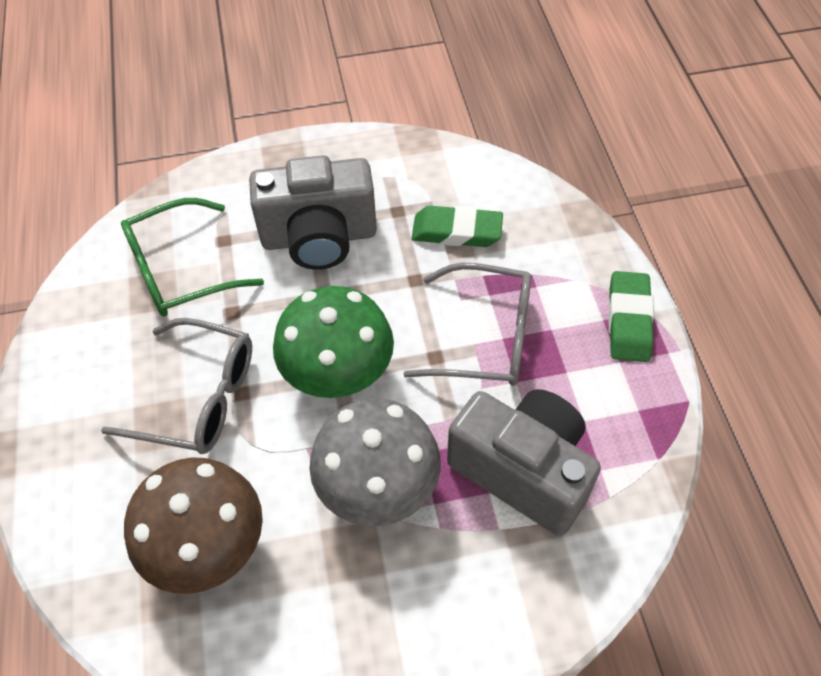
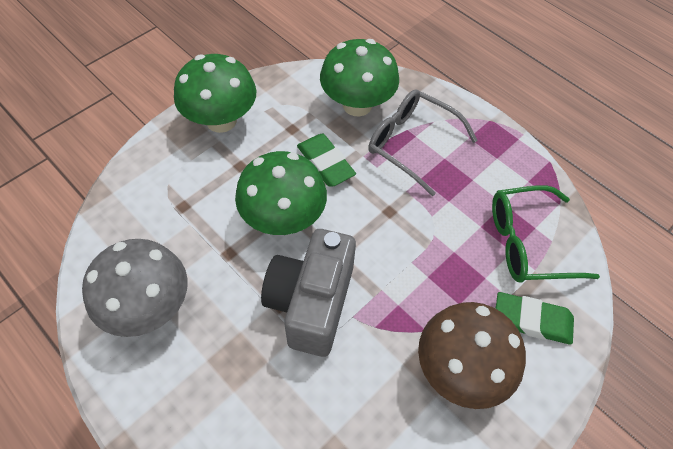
green mushroom: [273,286,394,398] = 1 -> [174,54,256,133] [235,151,327,235] [320,39,399,116] = 3
grey camera: [249,155,377,270] [447,389,601,536] = 2 -> [261,229,356,357] = 1
grey glasses: [101,318,252,454] [404,263,531,386] = 2 -> [368,89,478,196] = 1

